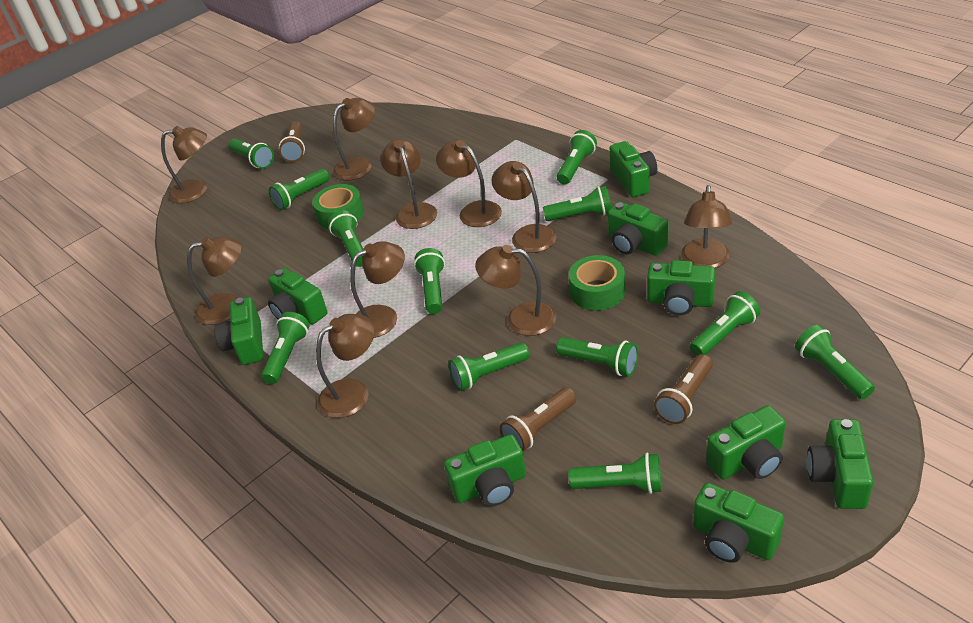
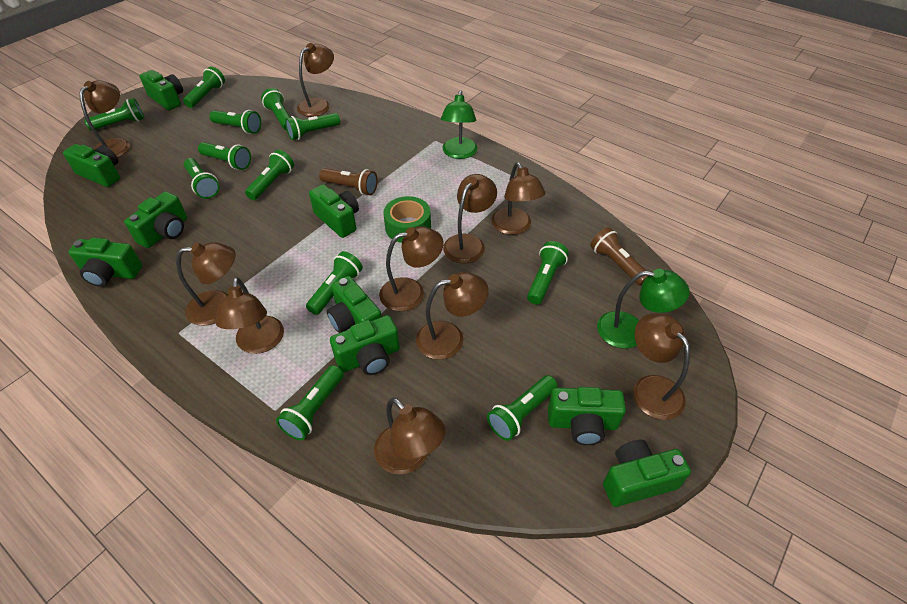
brown flashlight: [279,121,305,162] [500,387,576,451] [654,354,713,424] = 3 -> [319,168,378,195] [590,227,647,286] = 2
green lamp: none = 0 -> [441,90,478,159] [597,269,690,349] = 2
green tape: [312,184,364,229] [569,255,625,311] = 2 -> [383,196,431,243] = 1

